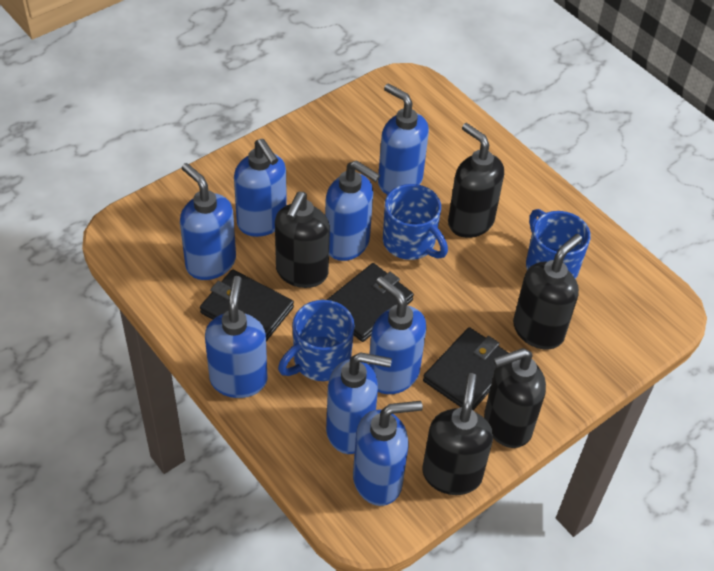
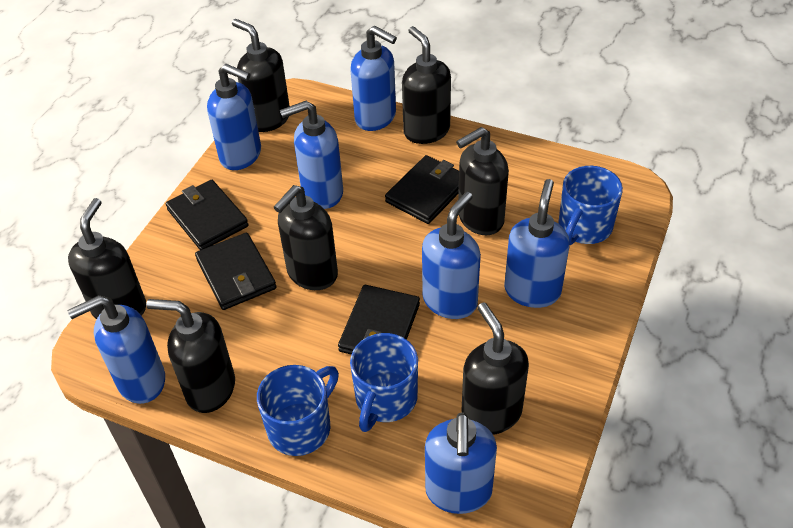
black soap dispenser: [275,192,330,288] [423,373,493,495] [448,123,504,238] [484,348,546,448] [513,234,582,350] = 5 -> [68,198,146,319] [146,299,235,413] [232,19,290,132] [274,185,338,290] [402,26,451,144] [456,127,509,235] [461,302,529,435] = 7
black wallet: [200,270,294,341] [327,263,414,342] [423,327,508,410] = 3 -> [166,180,249,250] [195,233,276,310] [338,285,420,355] [385,155,459,224] = 4
blue soap dispenser: [180,163,236,280] [205,276,268,398] [234,139,287,237] [325,160,380,261] [326,352,392,454] [353,401,423,506] [369,276,426,394] [378,83,429,195] = 8 -> [67,295,165,404] [207,64,261,170] [280,101,343,209] [350,26,397,131] [422,192,481,319] [425,412,497,514] [504,179,570,308] = 7

